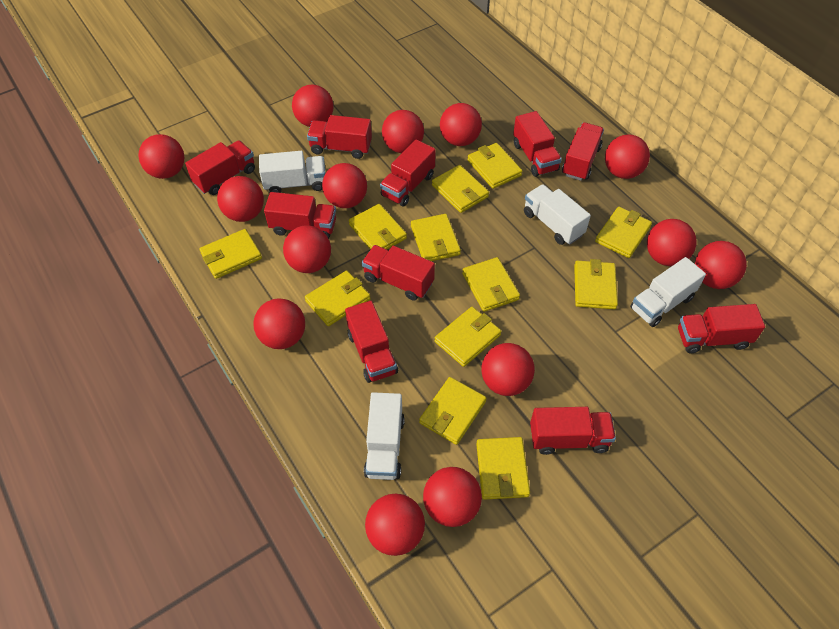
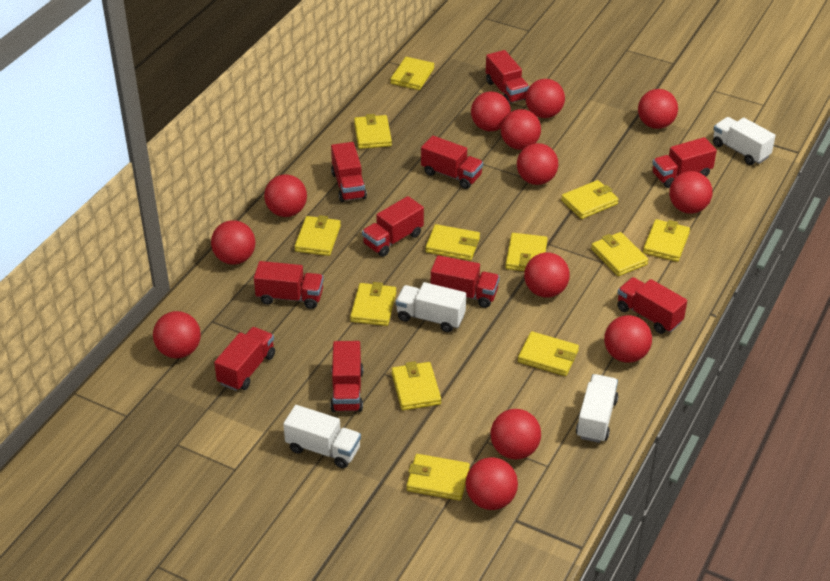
red ball: [139,134,184,179] [217,176,264,222] [253,298,305,349] [283,225,331,273] [292,84,333,127] [322,163,367,208] [365,494,425,556] [382,110,424,153] [423,467,482,527] [440,103,482,146] [482,343,535,396] [605,134,650,179] [647,219,696,266] [695,241,747,289] = 14 -> [153,311,201,358] [211,220,255,265] [264,174,307,217] [466,457,518,510] [471,91,511,131] [491,409,541,460] [501,109,541,150] [517,143,558,185] [524,252,570,298] [525,79,565,118] [604,315,652,363] [638,89,678,129] [669,171,713,214] = 13

